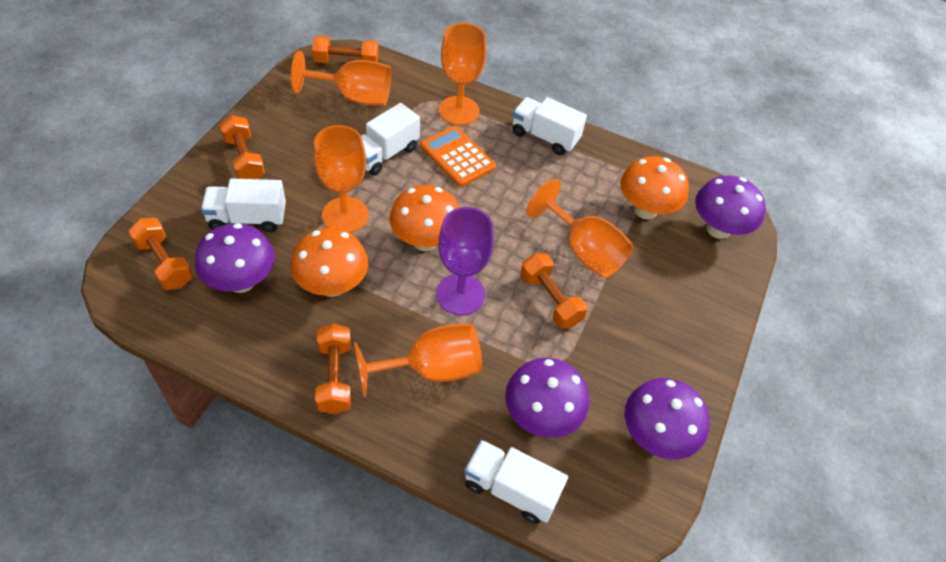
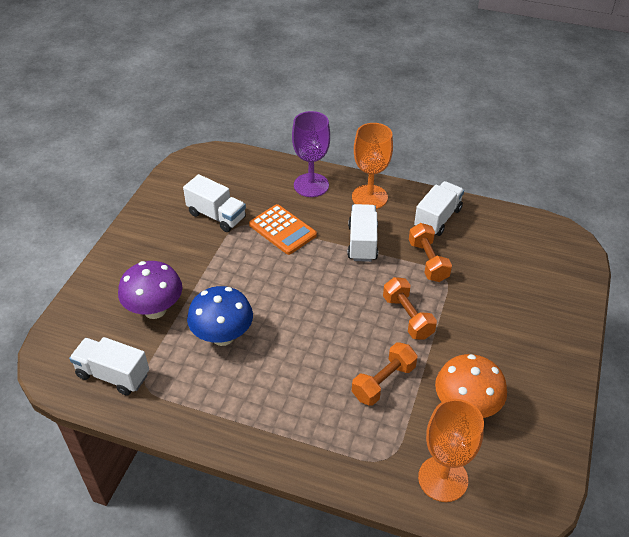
blue mushroom: none = 0 -> [187,286,253,346] = 1
orange dumbbell: [128,218,193,290] [219,115,265,179] [312,36,378,63] [315,323,351,414] [521,253,587,329] = 5 -> [352,342,418,406] [383,277,437,340] [409,223,452,282] = 3
orange goblet: [291,51,391,105] [313,125,369,233] [354,324,482,397] [439,23,486,125] [526,179,634,278] = 5 -> [352,123,393,209] [418,399,484,502] = 2
orange mushroom: [291,228,368,297] [389,185,460,251] [620,156,689,219] = 3 -> [435,354,507,418] = 1
purple mushroom: [195,223,275,293] [505,358,589,438] [624,378,710,459] [695,175,766,239] = 4 -> [118,261,182,319] = 1

